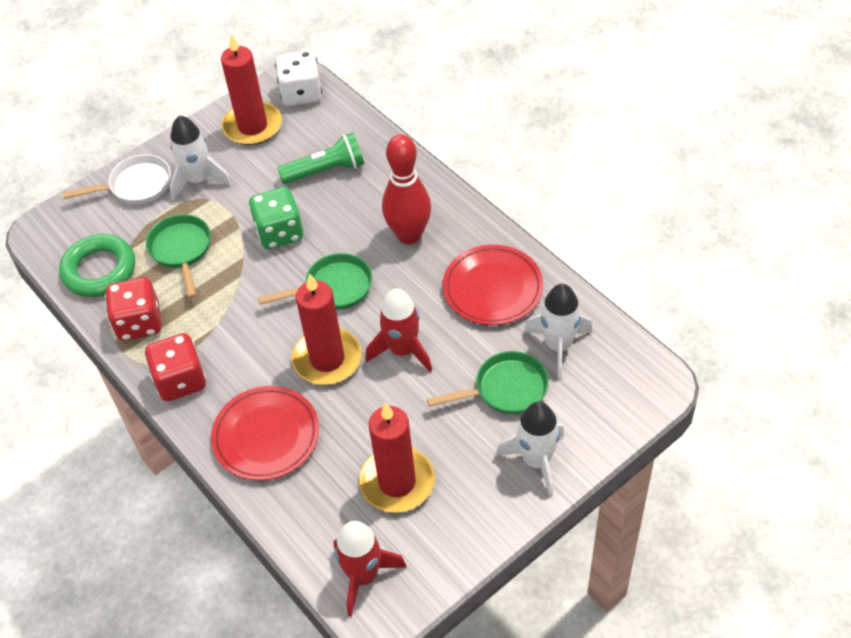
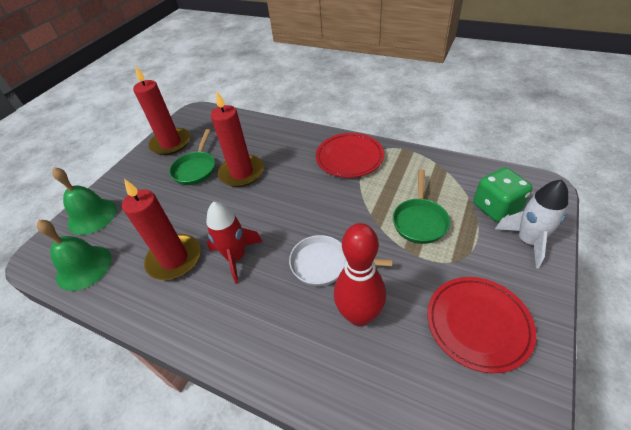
green bell: none = 0 -> [37,220,112,291] [52,167,117,235] = 2
green flashlight: [277,133,364,184] = 1 -> none = 0
green pan: [146,214,211,298] [258,253,372,310] [427,351,549,414] = 3 -> [169,129,215,185] [393,169,450,244] = 2
green ring: [59,234,135,297] = 1 -> none = 0
red dice: [105,277,162,341] [144,333,206,401] = 2 -> none = 0
red rocket: [334,521,407,617] [365,289,432,372] = 2 -> [206,202,263,284] = 1
white dice: [275,51,322,106] = 1 -> none = 0
white rocket: [170,115,232,201] [496,402,564,496] [524,284,592,379] = 3 -> [495,179,568,269] = 1

